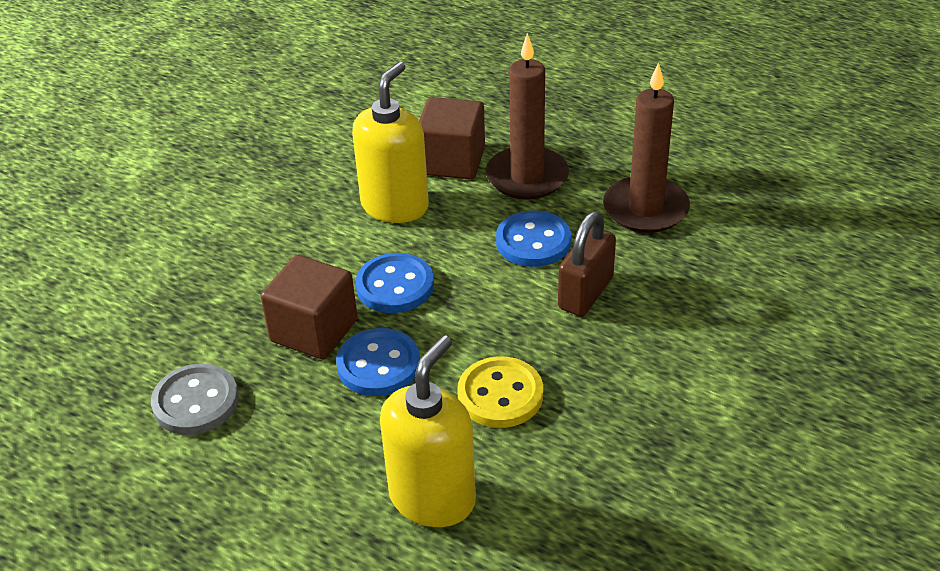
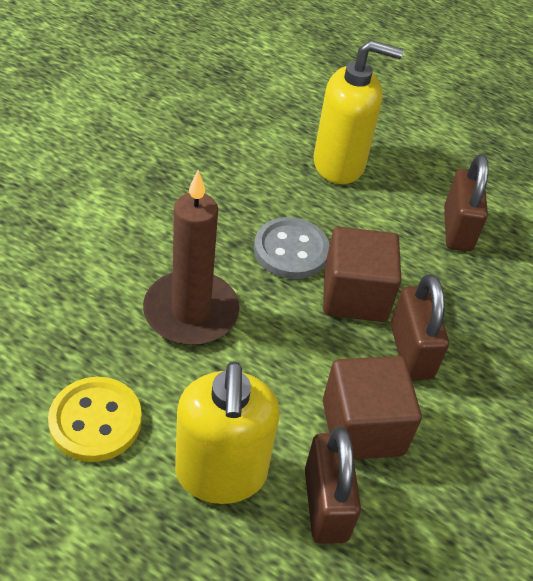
blue button: [336,328,420,396] [356,253,434,313] [496,210,571,267] = 3 -> none = 0
brown candle: [486,33,569,200] [603,62,690,233] = 2 -> [143,170,239,345] = 1
brown padlock: [558,211,616,316] = 1 -> [305,427,361,544] [391,274,449,380] [444,154,488,252] = 3

